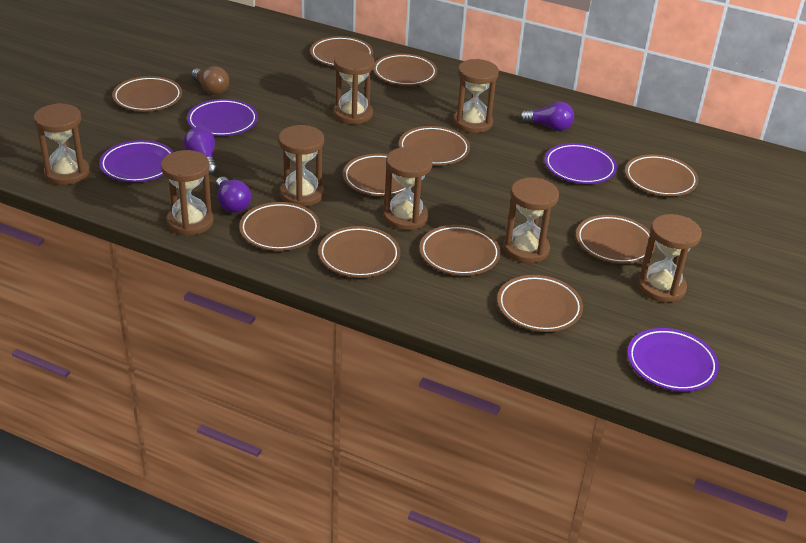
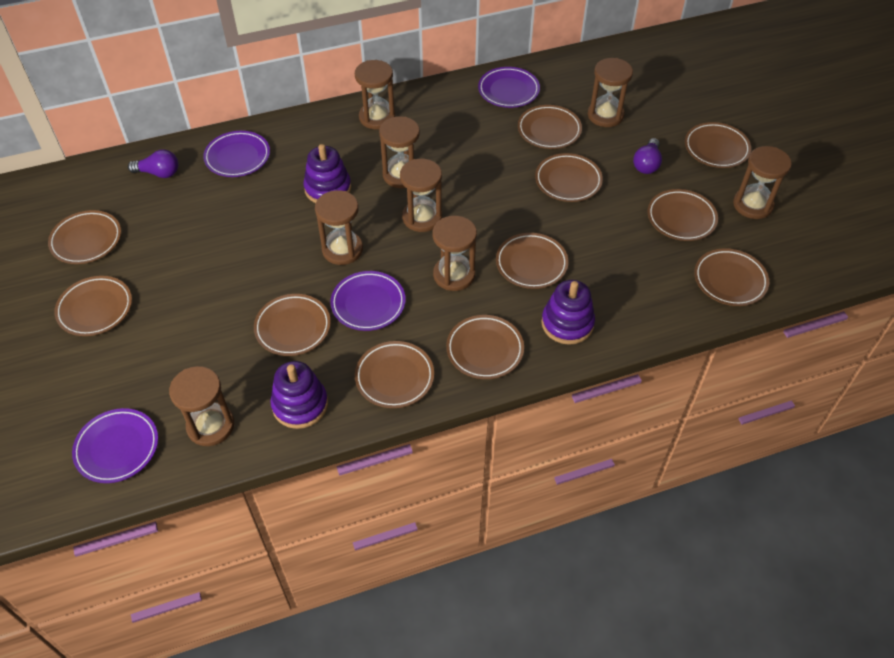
brown light bulb: [191,66,229,95] = 1 -> none = 0
purple light bulb: [184,127,218,175] [216,177,251,213] [520,102,574,131] = 3 -> [128,149,178,178] [633,138,662,174] = 2
purple stacking toy: none = 0 -> [270,361,328,429] [303,144,351,203] [541,280,595,345] = 3

